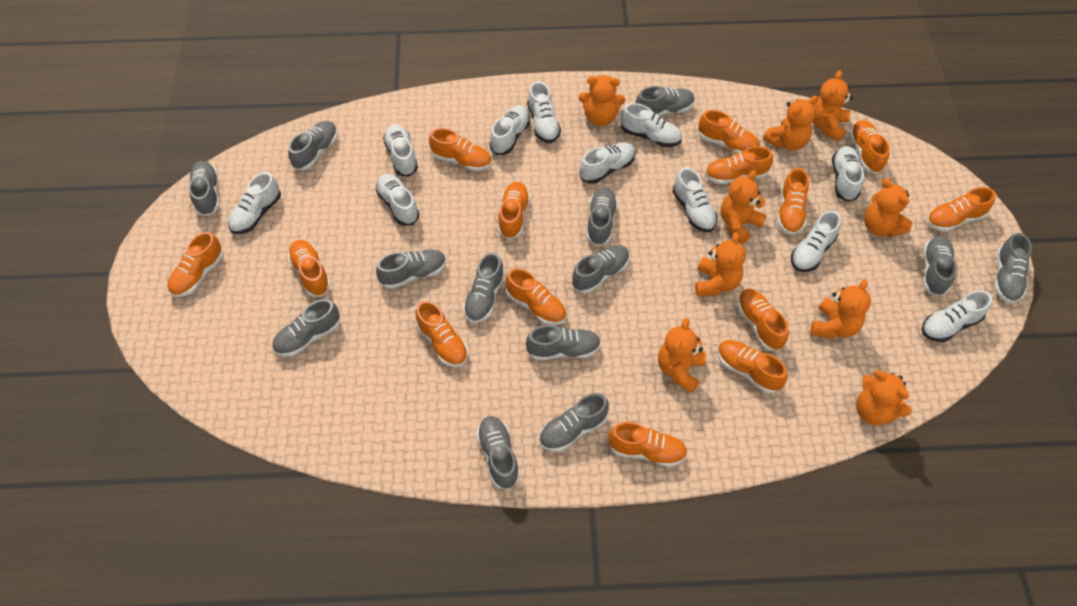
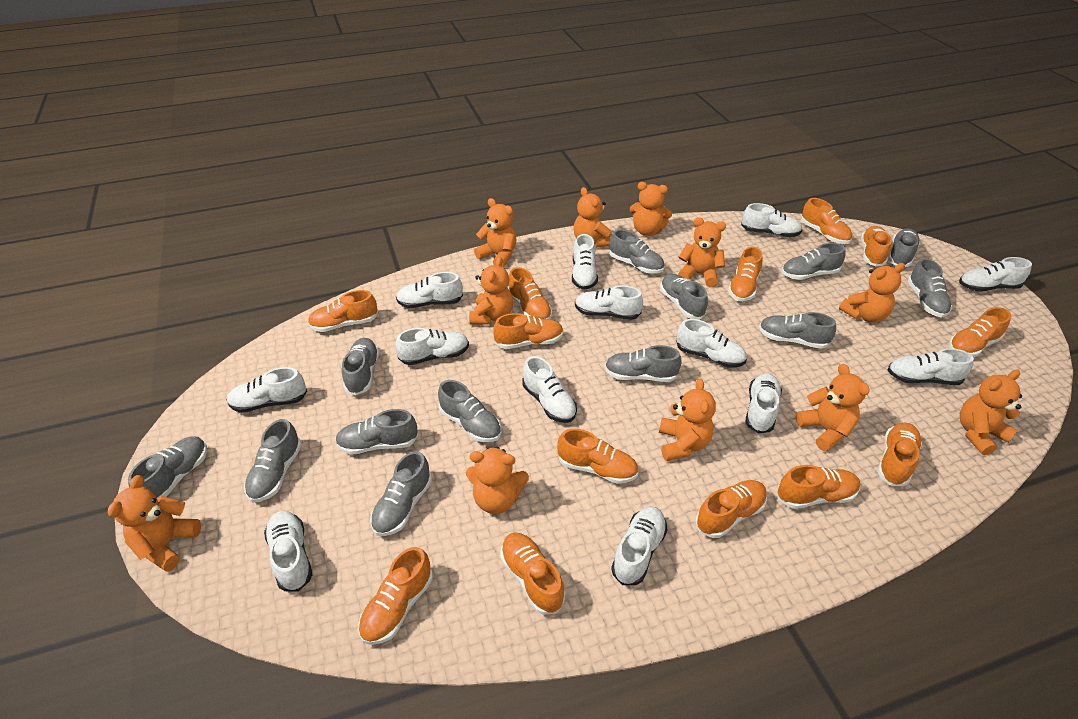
orange shoe: [168,232,224,297] [287,240,331,297] [416,301,468,367] [429,128,492,171] [498,182,530,240] [506,268,566,325] [608,422,687,467] [698,110,760,153] [705,146,773,184] [718,340,788,394] [737,289,789,351] [777,168,809,235] [849,120,890,174] [926,187,996,232] = 14 -> [308,290,378,332] [358,547,433,645] [493,313,564,349] [500,532,565,615] [508,267,552,319] [557,429,638,484] [695,480,767,538] [728,247,763,301] [777,465,860,509] [801,198,852,244] [861,226,892,266] [877,423,922,486] [949,307,1011,357] = 13
orange teddy bear: [579,75,625,126] [658,318,706,393] [695,232,746,296] [721,170,767,244] [763,96,818,150] [810,279,871,339] [812,70,853,142] [856,370,912,425] [864,178,912,237] = 9 -> [108,475,201,572] [466,447,529,514] [469,257,513,325] [474,198,516,267] [573,187,612,248] [630,182,672,236] [659,378,716,461] [678,218,726,287] [796,364,870,451] [839,263,905,323] [960,369,1022,455] = 11
white shoe: [228,172,281,234] [376,173,420,226] [383,124,418,176] [490,105,530,155] [527,81,561,143] [579,142,635,183] [621,103,682,147] [672,168,718,232] [791,211,841,272] [832,146,864,202] [922,290,992,342] = 11 -> [227,367,307,413] [264,511,312,592] [395,328,469,365] [396,272,463,308] [522,356,577,423] [572,234,598,290] [575,286,643,320] [611,506,667,585] [676,319,747,367] [741,203,802,237] [745,373,782,434] [888,348,974,385] [959,257,1032,291] = 13

